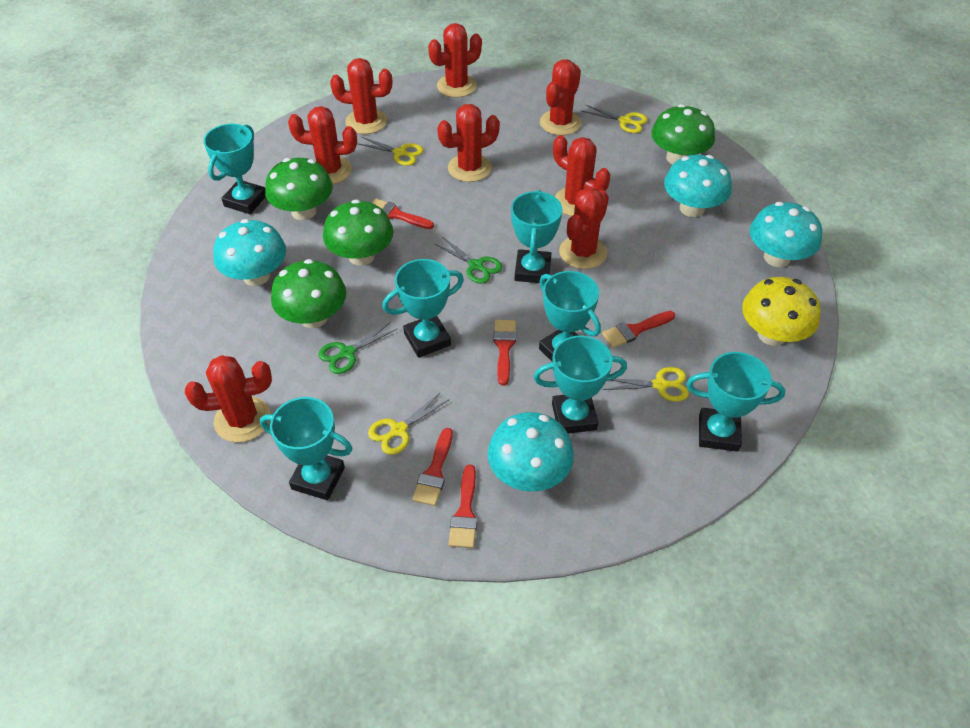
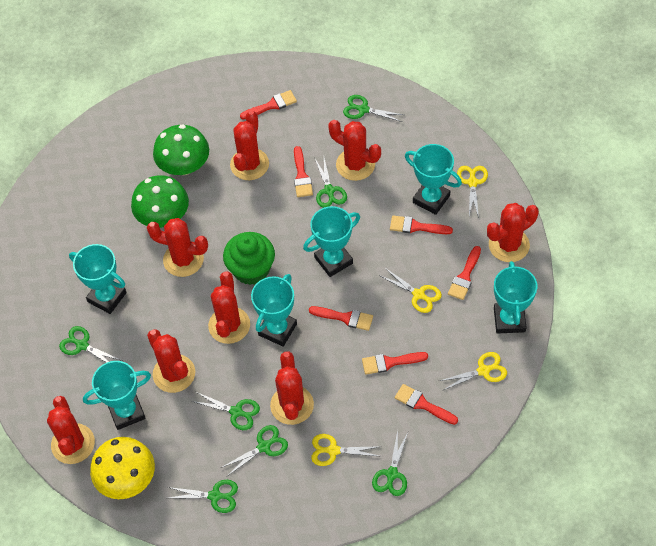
green cupcake: none = 0 -> [223,232,275,285] = 1
green mushroom: [265,158,333,220] [271,259,346,328] [323,200,393,266] [651,104,715,164] = 4 -> [131,175,189,228] [153,125,209,175] = 2
green scissors: [318,322,397,374] [434,237,502,284] = 2 -> [59,326,123,363] [168,480,238,513] [191,392,260,430] [221,425,288,477] [314,157,347,208] [343,95,403,122] [372,430,408,496] = 7
red brush: [372,199,434,229] [412,428,453,506] [449,464,477,548] [493,320,516,385] [602,311,675,348] = 5 -> [240,90,297,120] [294,146,313,197] [309,306,373,331] [362,352,428,374] [390,216,453,234] [395,384,458,425] [448,246,481,300] = 7
turquoise mushroom: [213,219,286,286] [487,412,574,492] [664,155,732,217] [750,202,822,267] = 4 -> none = 0
turquoise trophy: [204,124,266,214] [260,397,352,500] [382,259,464,358] [511,190,562,283] [533,336,627,434] [539,271,601,361] [686,352,785,452] = 7 -> [69,244,127,314] [83,361,151,430] [251,274,297,347] [303,206,360,277] [405,144,462,215] [494,261,537,334] = 6

